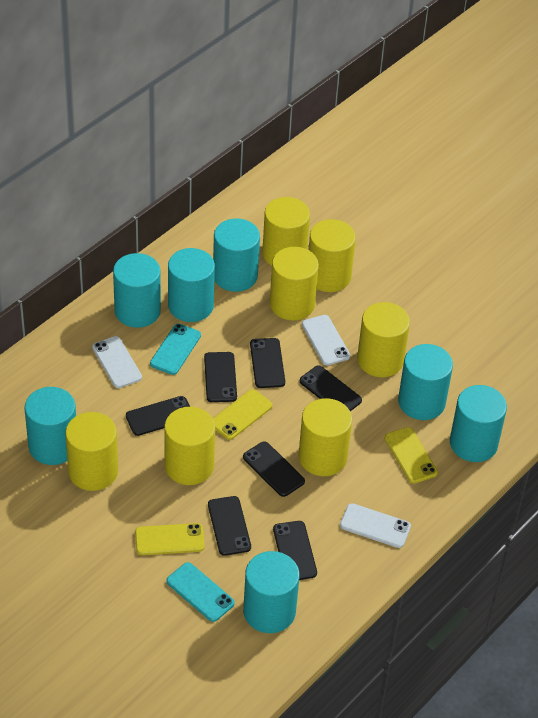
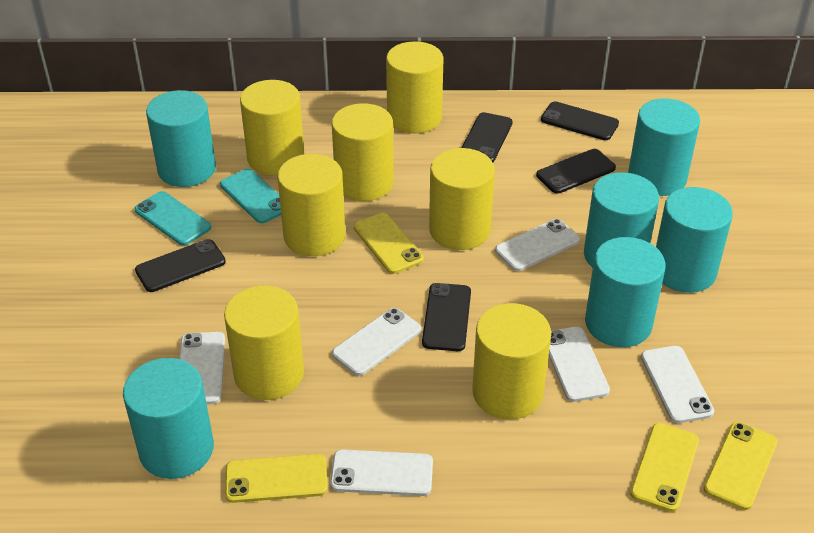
black phone: [126,396,190,436] [204,352,237,402] [208,496,251,556] [243,441,305,497] [250,338,285,388] [273,521,317,580] [300,365,362,411] = 7 -> [135,239,226,292] [422,283,471,351] [461,112,513,162] [536,149,616,194] [541,101,619,140] = 5
turquoise cylinder: [25,387,76,465] [113,253,161,328] [168,248,215,322] [213,218,260,292] [243,551,300,633] [398,344,453,420] [450,385,507,462] = 7 -> [123,358,214,479] [146,90,216,187] [584,172,659,268] [585,237,666,347] [628,98,700,196] [656,187,733,293] = 6
white phone: [92,336,142,388] [302,315,350,366] [340,503,411,548] = 3 -> [179,332,225,404] [330,449,433,496] [332,308,421,376] [495,219,580,271] [549,327,610,402] [641,346,714,423] = 6
yellow phone: [135,523,205,555] [213,389,272,440] [385,427,438,484] = 3 -> [225,454,328,503] [354,213,424,274] [630,423,699,512] [704,422,777,510] = 4

